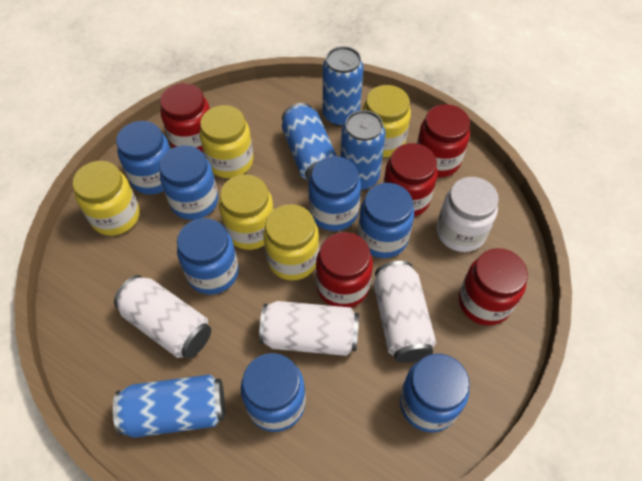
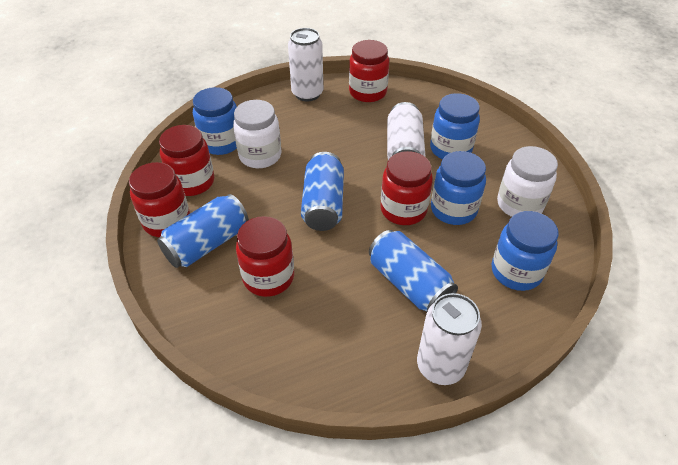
blue can: [113,374,225,438] [282,103,337,181] [323,46,363,126] [340,110,386,190] = 4 -> [157,194,249,268] [301,152,344,231] [369,230,458,311] = 3
blue jar: [116,121,171,195] [159,145,218,220] [177,218,239,295] [241,353,306,432] [308,156,361,231] [358,183,414,258] [400,354,470,432] = 7 -> [193,87,237,155] [430,93,480,159] [431,151,486,225] [492,211,559,291] = 4
white jar: [437,177,499,252] = 1 -> [233,100,281,168] [497,146,558,217] = 2
yellow jar: [73,161,140,236] [200,105,253,178] [219,174,274,250] [263,204,319,280] [362,85,411,157] = 5 -> none = 0

